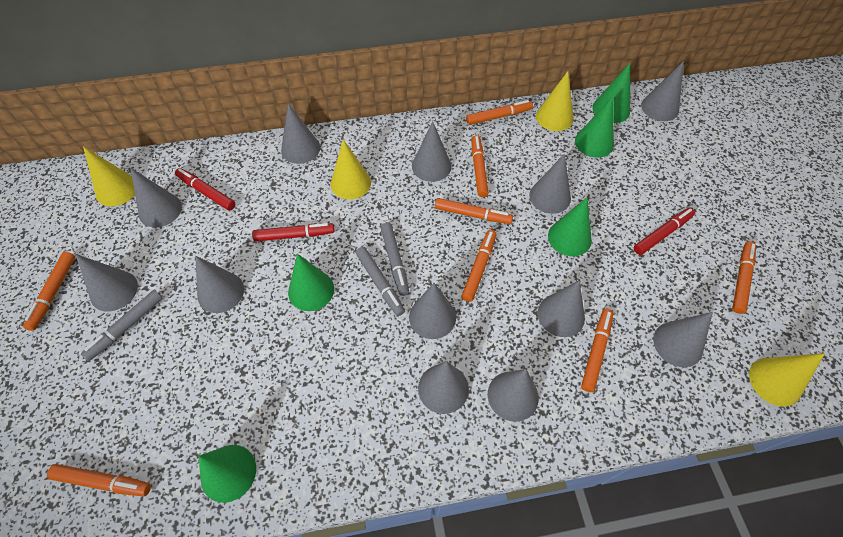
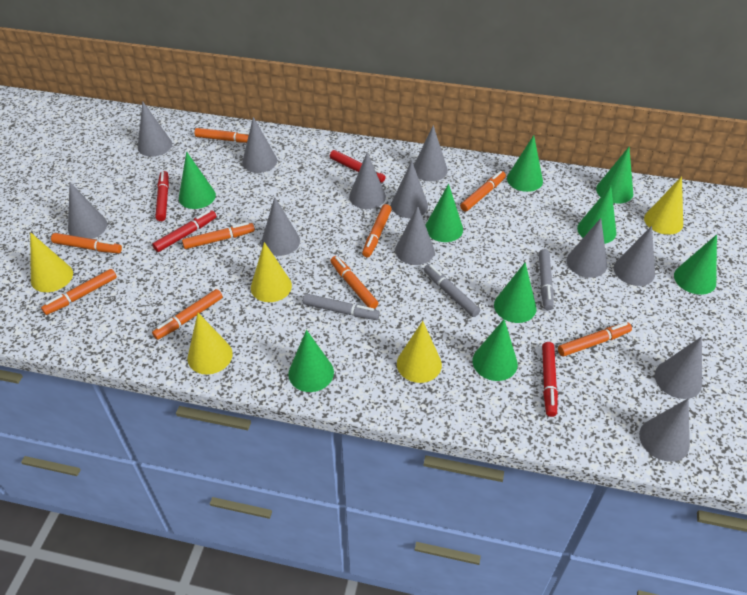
green cone: [199,445,256,503] [288,254,334,311] [548,197,592,256] [575,97,614,157] [593,63,630,123] = 5 -> [179,152,216,209] [288,330,334,392] [425,184,463,242] [472,319,518,381] [494,263,537,323] [507,135,543,192] [577,186,616,244] [596,147,633,204] [674,234,717,295] = 9
orange marker: [23,252,75,331] [47,464,151,496] [435,198,513,224] [462,230,496,302] [466,100,533,125] [471,135,489,197] [581,309,614,392] [732,241,756,314] = 8 -> [41,269,117,315] [51,233,122,253] [152,289,223,340] [182,222,255,249] [195,128,249,143] [330,256,378,309] [362,204,392,257] [460,171,506,212] [558,322,632,357] = 9
red marker: [175,168,235,211] [252,223,335,242] [634,208,695,255] = 3 -> [152,210,217,252] [155,171,169,221] [330,150,386,182] [542,342,558,417] = 4
yellow cone: [83,146,135,206] [331,140,371,199] [536,71,574,131] [749,353,825,407] = 4 -> [30,232,73,292] [188,313,233,374] [251,242,292,302] [397,321,442,383] [644,176,683,235] = 5

